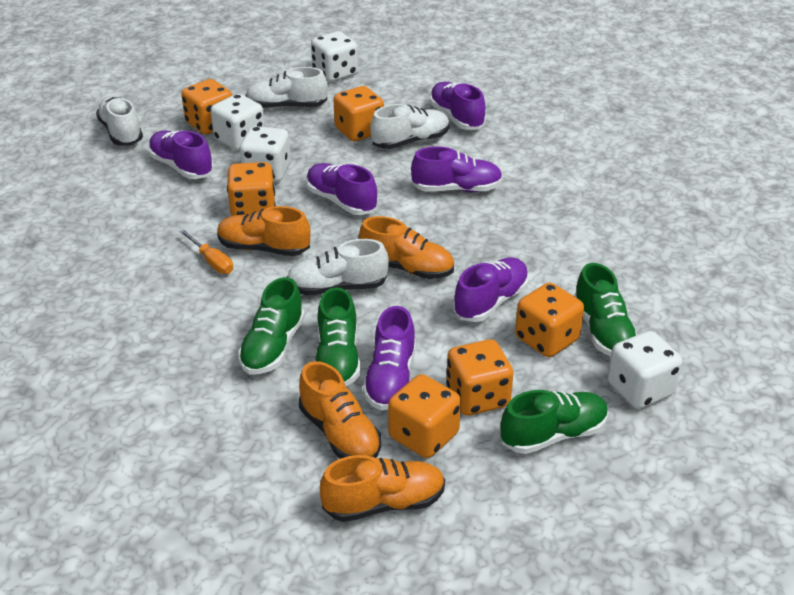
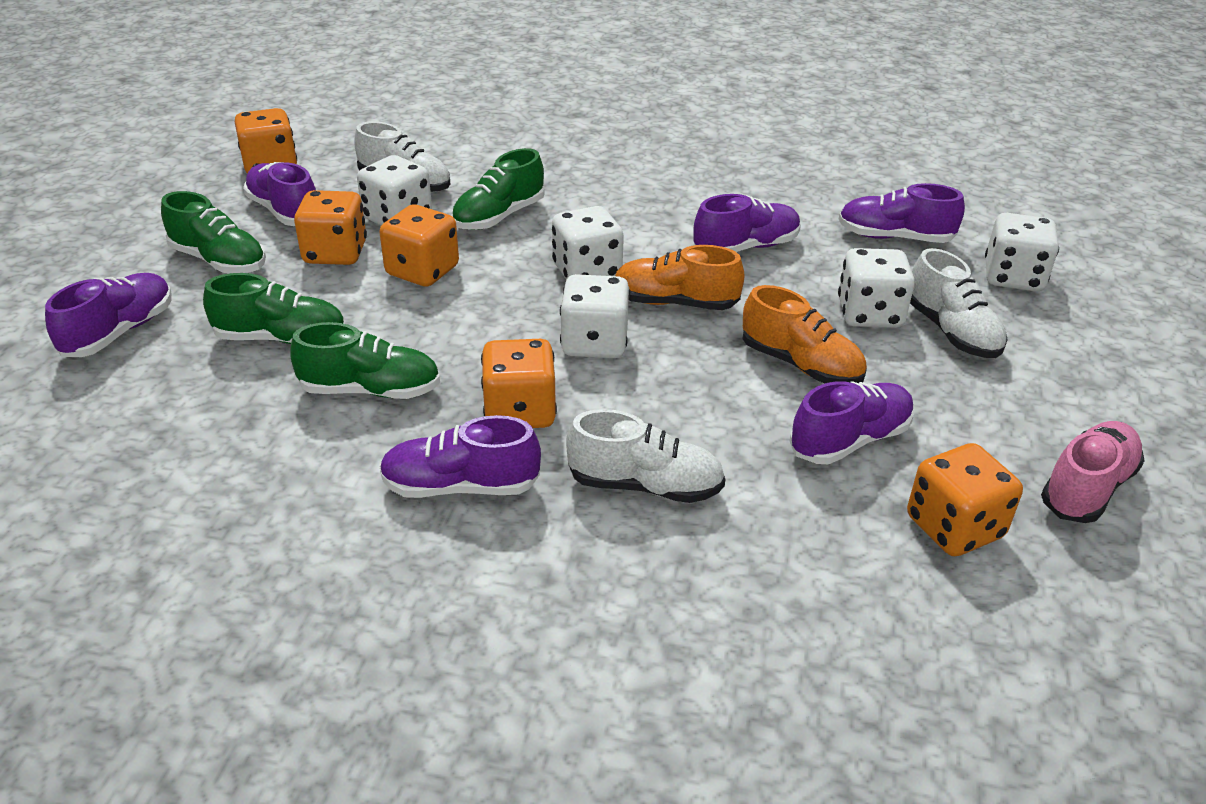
orange dice: [181,79,232,134] [227,162,276,216] [334,86,384,141] [388,374,461,458] [446,339,513,416] [515,283,584,357] = 6 -> [235,108,297,173] [294,190,367,265] [379,204,459,287] [481,339,557,428] [907,443,1023,556] = 5
orange screwdriver: [180,230,233,274] = 1 -> none = 0
orange shoe: [217,206,310,256] [299,361,381,459] [320,455,445,522] [359,216,454,279] = 4 -> [615,245,745,310] [743,285,867,384] = 2
pink shoe: none = 0 -> [1041,421,1145,523] = 1
white dice: [211,94,265,151] [240,126,291,182] [311,31,358,82] [607,331,682,409] = 4 -> [357,155,432,225] [552,206,624,280] [560,274,630,358] [838,248,915,328] [985,213,1059,291] = 5
white shoe: [96,95,143,146] [246,67,328,109] [287,239,389,296] [370,104,450,149] = 4 -> [354,121,450,193] [566,409,726,503] [910,248,1008,358] = 3

